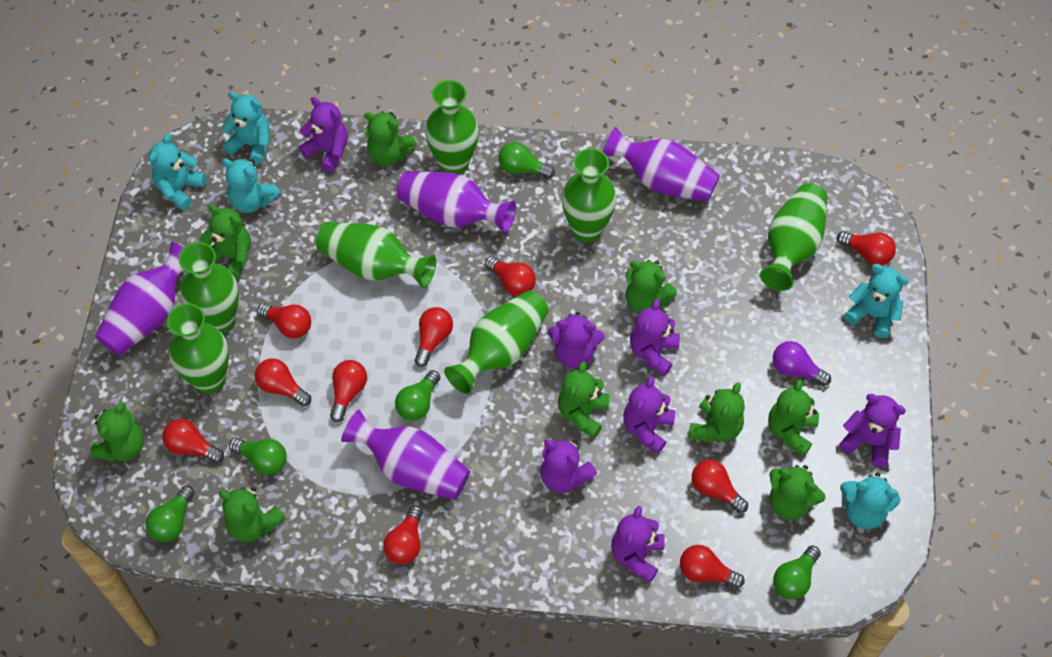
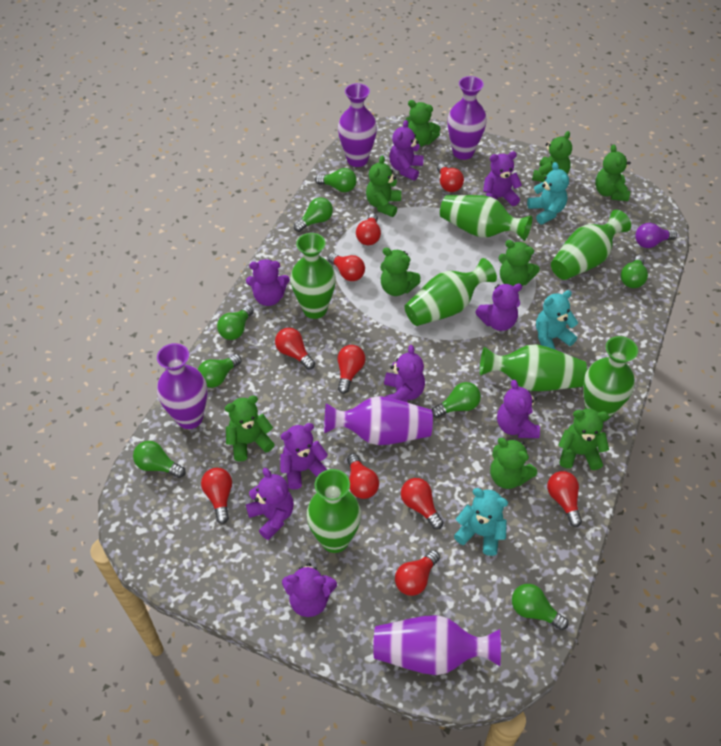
green light bulb: [146,486,195,542] [229,438,287,475] [395,370,440,421] [499,142,555,179] [773,545,821,600] = 5 -> [133,441,185,478] [198,354,242,388] [217,305,254,340] [294,197,333,232] [315,168,357,192] [432,382,481,418] [512,584,568,630] [621,255,648,288] = 8
purple teddy bear: [299,97,348,173] [540,439,597,493] [548,312,605,368] [611,506,665,583] [623,376,675,454] [630,299,680,376] [839,394,906,467] = 7 -> [246,259,290,306] [246,468,294,540] [280,423,328,490] [282,563,337,617] [384,345,425,402] [389,120,423,180] [475,284,522,331] [483,151,522,206] [497,380,540,438] = 9
purple vase: [95,242,184,356] [341,410,470,500] [397,171,516,233] [603,127,720,202] = 4 -> [157,343,207,429] [324,396,433,445] [338,83,377,167] [373,615,501,675] [448,76,487,160] = 5
turquoise teddy bear: [149,133,206,210] [221,92,270,164] [222,158,281,213] [840,472,901,529] [844,264,908,338] = 5 -> [454,488,508,556] [527,162,569,224] [536,290,578,349] = 3

